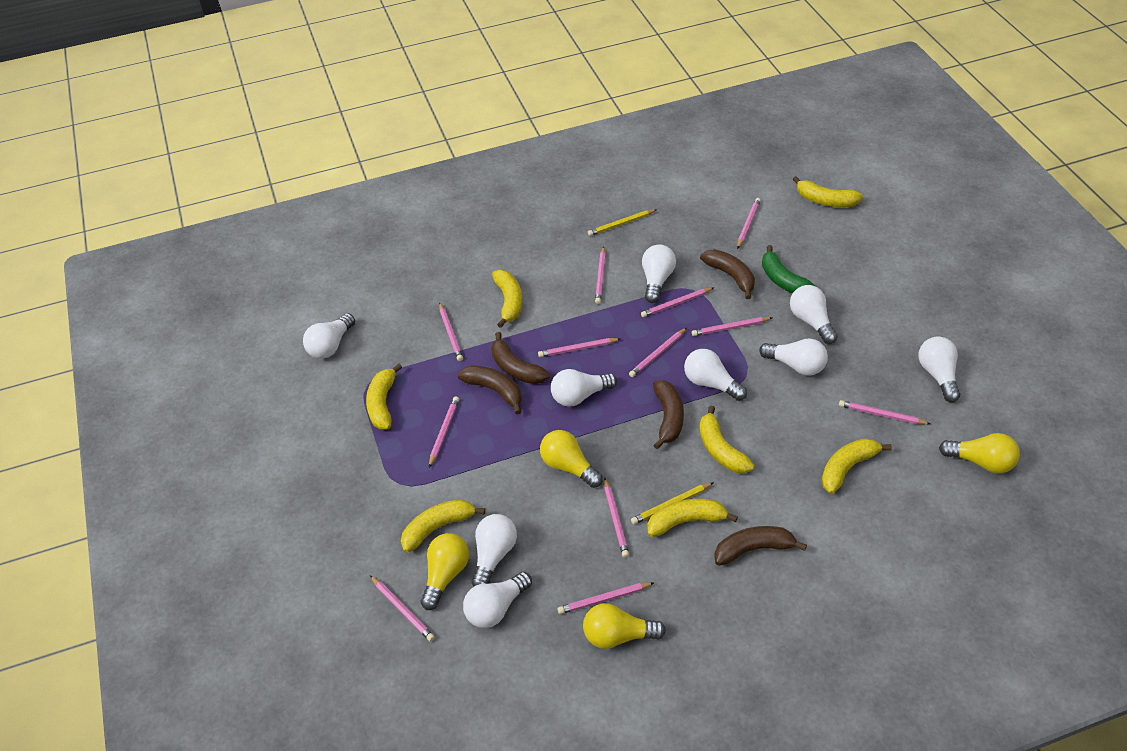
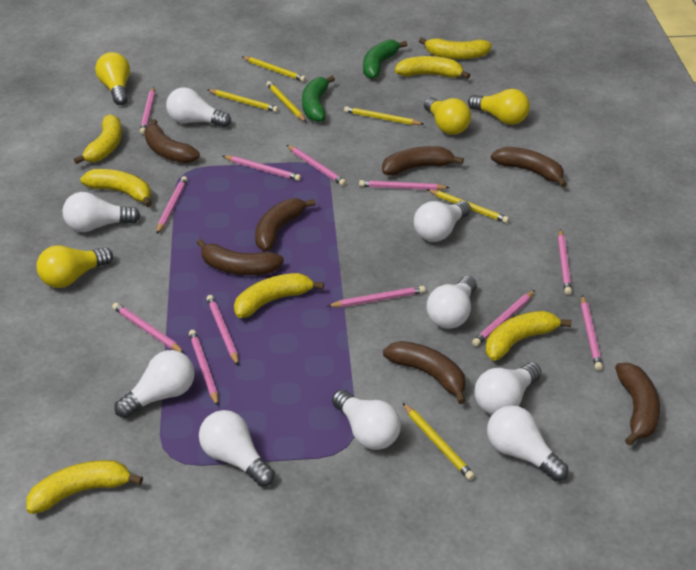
brown banana: [458,365,522,414] [491,332,550,384] [653,380,684,449] [700,249,755,299] [714,526,807,566] = 5 -> [144,119,200,163] [197,239,284,275] [255,198,316,251] [382,146,464,176] [383,341,466,404] [491,147,567,187] [615,363,660,446] = 7
green banana: [762,245,816,294] = 1 -> [302,76,335,122] [363,39,408,79] = 2
yellow pencil: [588,209,657,236] [631,482,714,525] = 2 -> [208,89,279,112] [241,56,306,82] [266,81,306,122] [344,106,424,125] [403,403,475,480] [427,189,509,223] = 6

